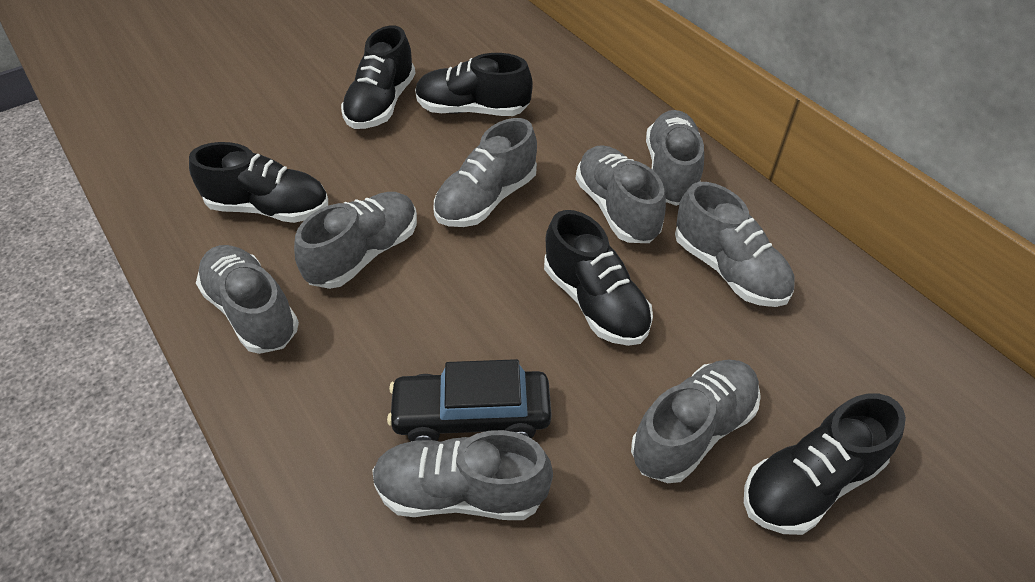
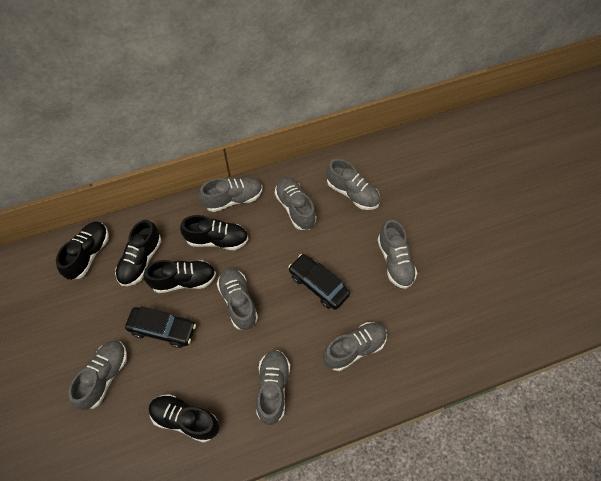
black car: [387,359,552,442] = 1 -> [125,306,196,348] [288,254,350,310] = 2

